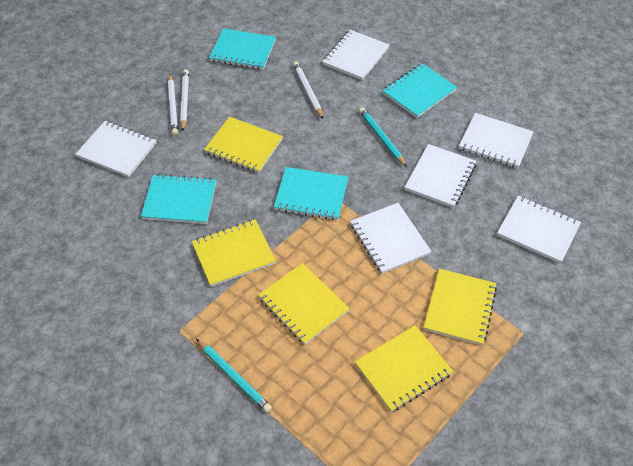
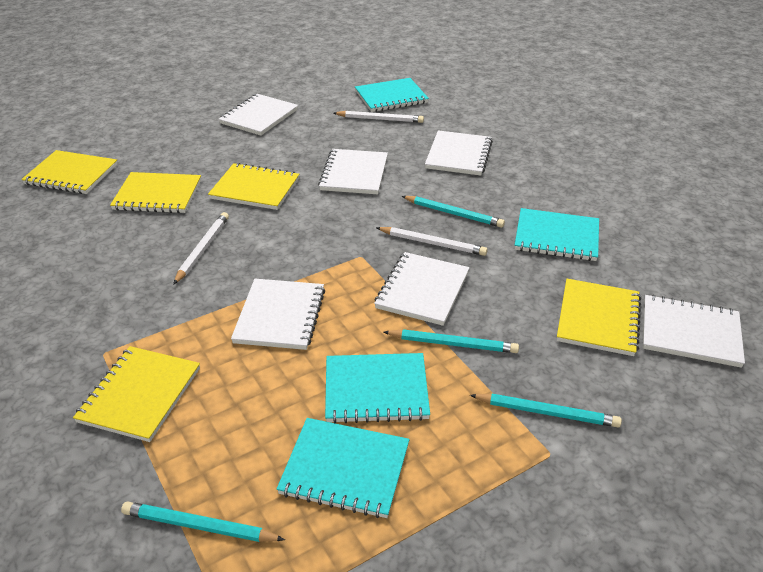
turquoise pencil: [196,339,272,413] [359,107,407,167] = 2 -> [121,501,285,542] [384,329,519,353] [402,196,505,228] [470,394,622,427] = 4

